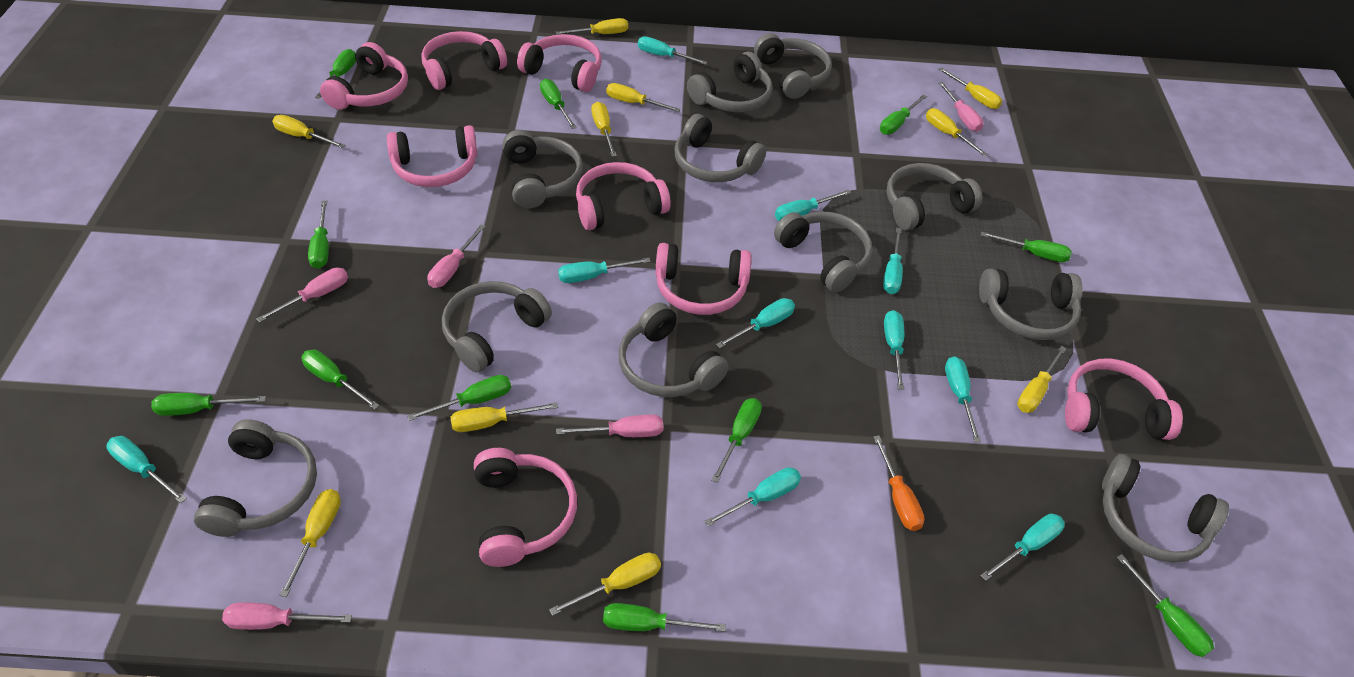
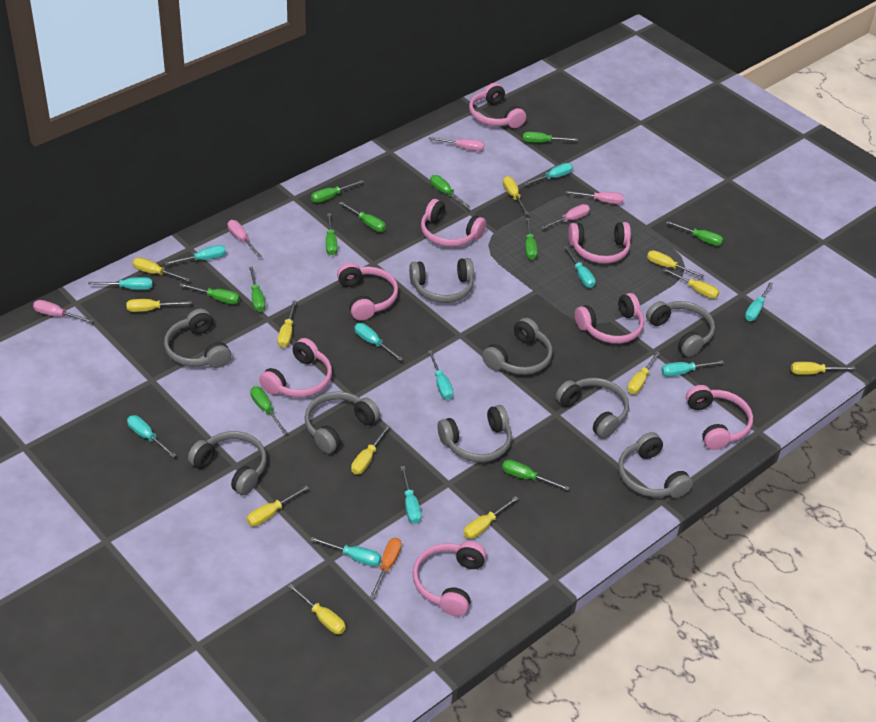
grey headphones: [194,419,317,537] [442,281,552,373] [503,130,583,208] [619,302,729,397] [675,114,766,182] [687,52,772,112] [754,33,832,99] [774,211,872,292] [886,163,982,230] [979,268,1082,340] [1102,454,1229,563] = 11 -> [164,309,231,368] [188,431,267,495] [304,391,380,454] [409,258,474,303] [438,405,512,462] [482,318,552,375] [555,378,629,439] [618,432,693,498] [646,301,715,357] = 9
turquoise screwdriver: [106,436,187,503] [558,258,651,283] [638,37,707,65] [705,467,801,527] [716,298,795,348] [775,190,851,221] [883,227,903,294] [884,310,904,390] [945,356,981,442] [980,514,1065,581] = 10 -> [88,277,153,290] [127,415,176,457] [165,245,226,265] [310,537,381,566] [354,323,403,361] [400,466,422,524] [428,350,453,400] [524,163,573,185] [564,246,595,288] [661,360,724,377] [745,282,773,321] = 11
yellow screwdriver: [272,115,345,148] [280,489,341,597] [451,402,558,432] [549,553,661,616] [556,18,628,35] [591,102,617,157] [606,83,681,112] [926,108,988,156] [938,67,1002,109] [1017,346,1067,413] = 10 -> [126,299,192,312] [133,257,190,281] [247,486,309,526] [278,301,297,348] [288,584,346,634] [351,425,390,474] [463,496,519,539] [503,176,529,215] [627,351,660,394] [647,250,704,278] [663,268,719,299] [791,362,856,375] = 12

